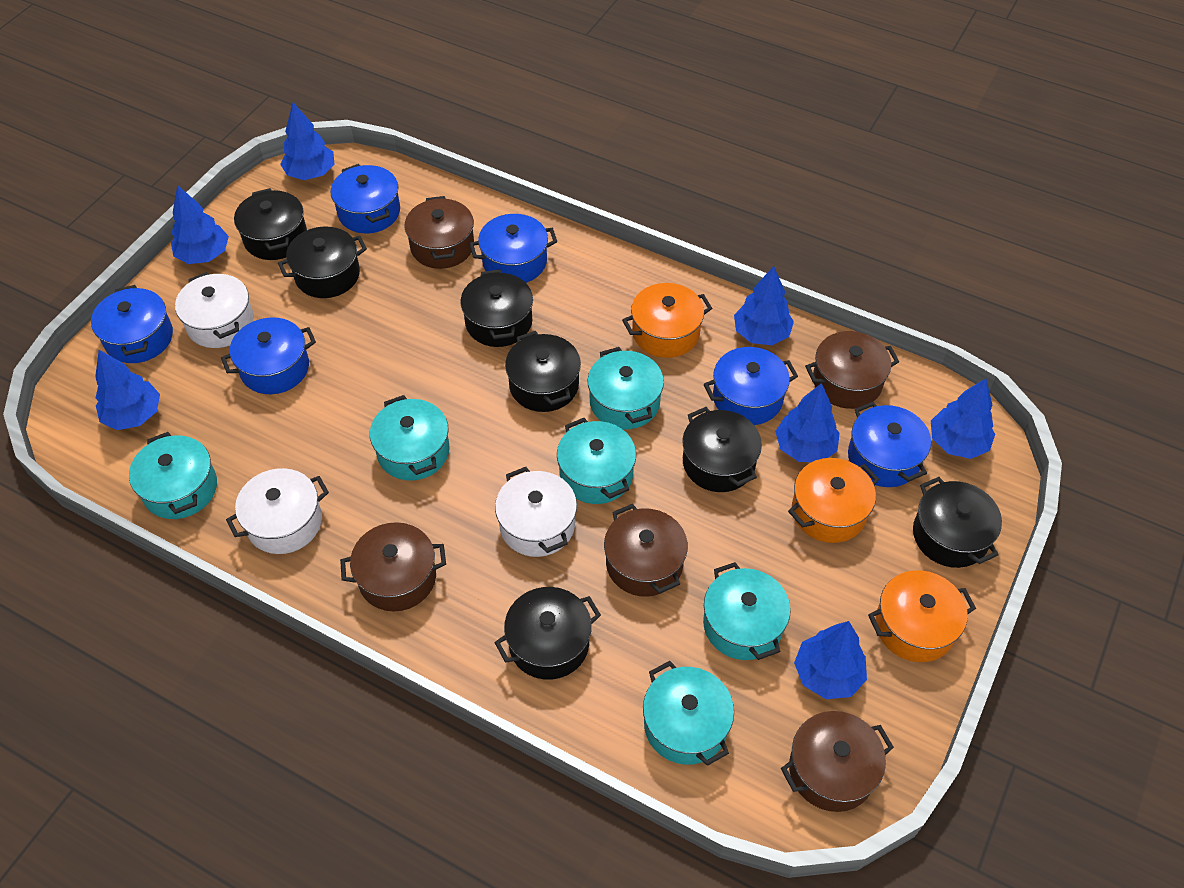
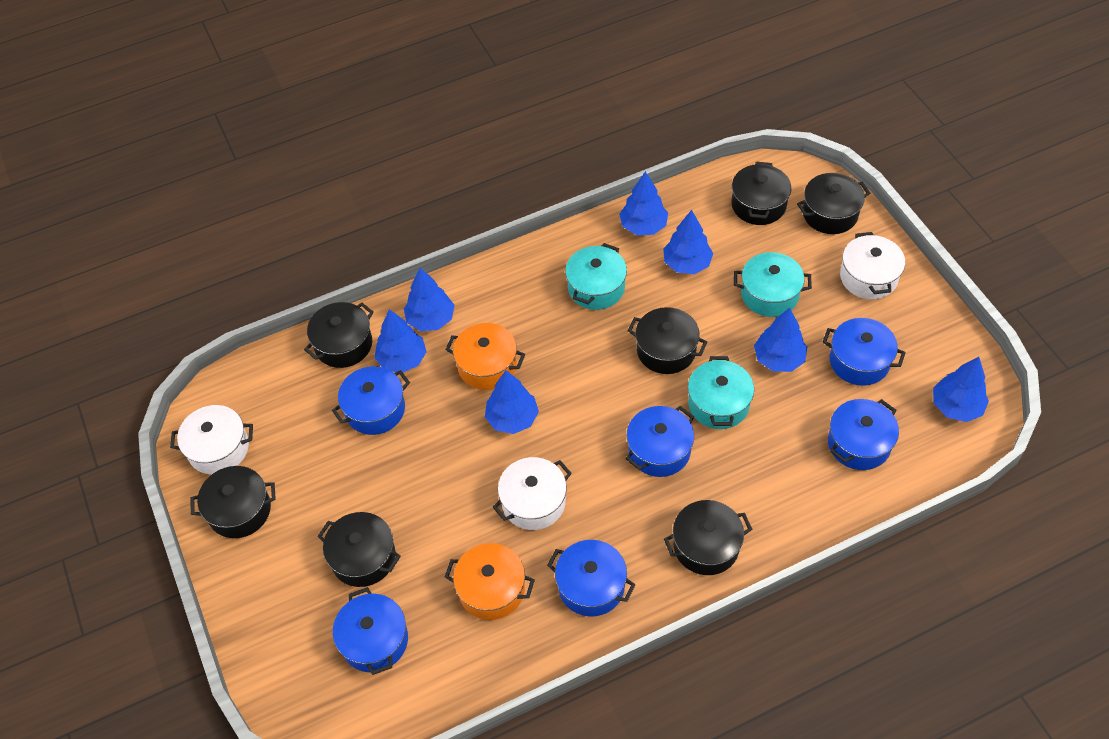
brown pot: [340,522,446,611] [405,196,474,269] [604,504,688,597] [781,711,894,812] [805,331,899,409] = 5 -> none = 0
orange pot: [622,283,712,358] [788,458,879,543] [868,570,976,662] = 3 -> [445,323,525,390] [445,543,535,620] = 2
turquoise pot: [129,432,217,519] [370,395,450,481] [557,418,636,504] [588,347,664,429] [643,661,734,766] [703,562,791,660] = 6 -> [565,243,627,310] [688,356,754,429] [734,252,812,317] = 3

